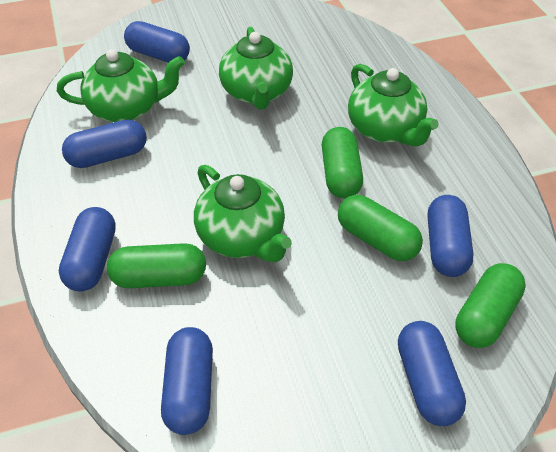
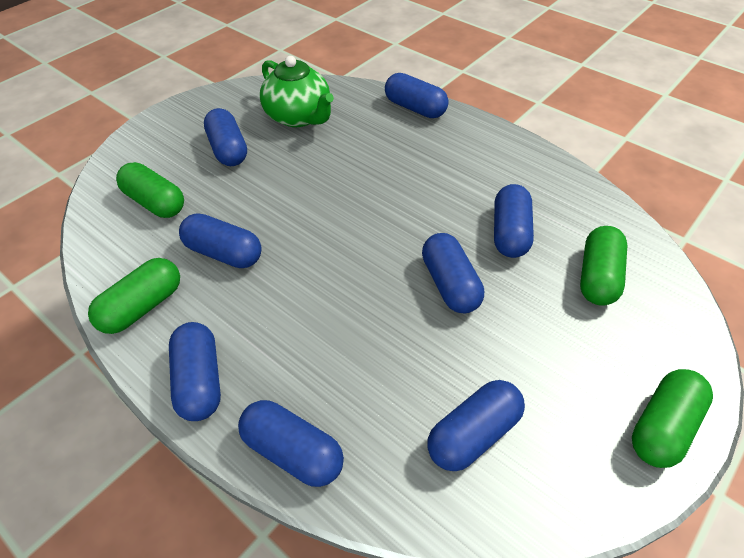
blue capsule: [59,207,116,292] [62,120,147,168] [124,21,190,63] [161,327,213,435] [398,321,466,426] [428,195,474,277] = 6 -> [169,322,221,421] [179,213,262,268] [204,108,247,166] [238,400,344,487] [385,73,449,118] [422,233,484,313] [427,380,525,471] [494,184,534,258] = 8
green teapot: [57,49,185,122] [194,165,292,262] [219,27,293,110] [348,64,439,147] = 4 -> [260,56,334,127] = 1

